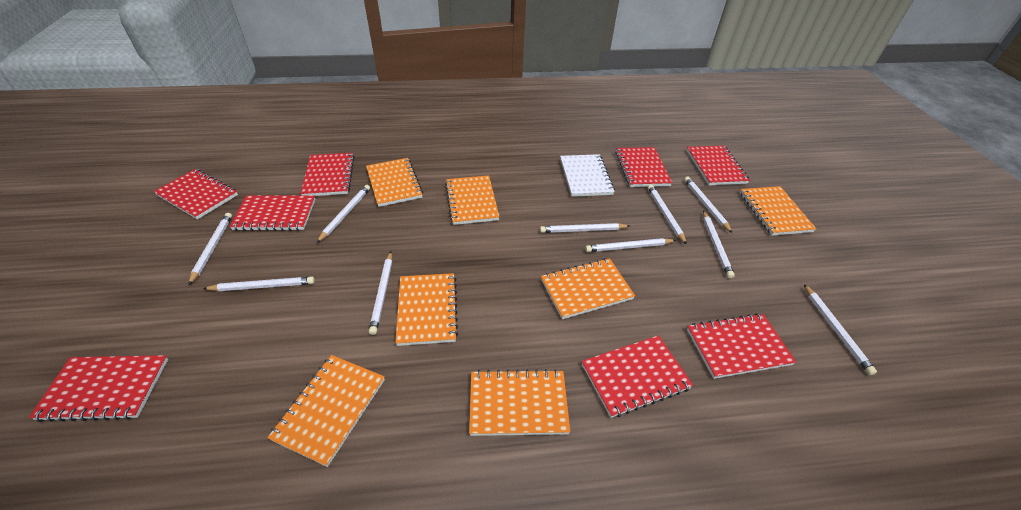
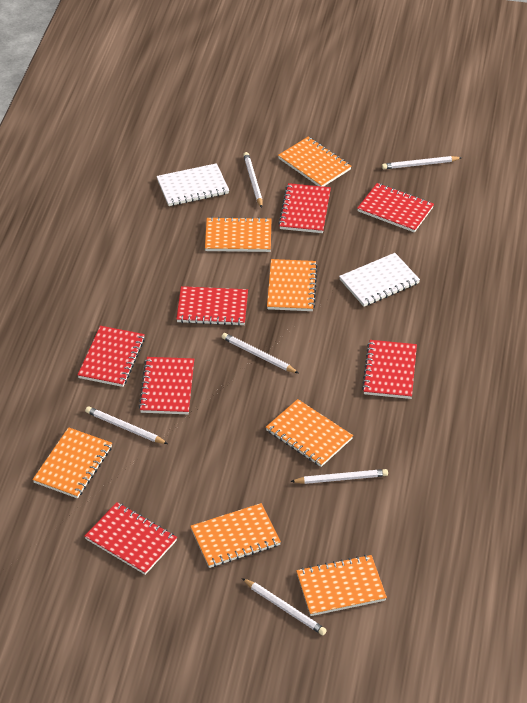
red notebook: [29,355,168,422] [153,169,238,220] [229,195,316,231] [300,153,354,196] [582,335,693,418] [615,147,672,187] [687,146,750,185] [687,313,796,379] = 8 -> [78,326,145,387] [85,502,177,575] [139,357,194,414] [176,286,248,326] [278,183,331,233] [357,183,434,233] [362,340,417,399] = 7
white notebook: [560,154,615,197] = 1 -> [156,163,229,206] [339,253,420,307] = 2
white pencil: [189,213,232,285] [203,277,315,291] [317,185,370,243] [369,252,392,335] [540,223,630,233] [585,238,676,252] [648,185,687,245] [684,177,732,233] [703,211,735,278] [804,284,877,375] = 10 -> [85,406,168,444] [222,333,298,373] [242,578,327,635] [243,152,263,208] [290,469,388,484] [382,156,462,169] = 6

